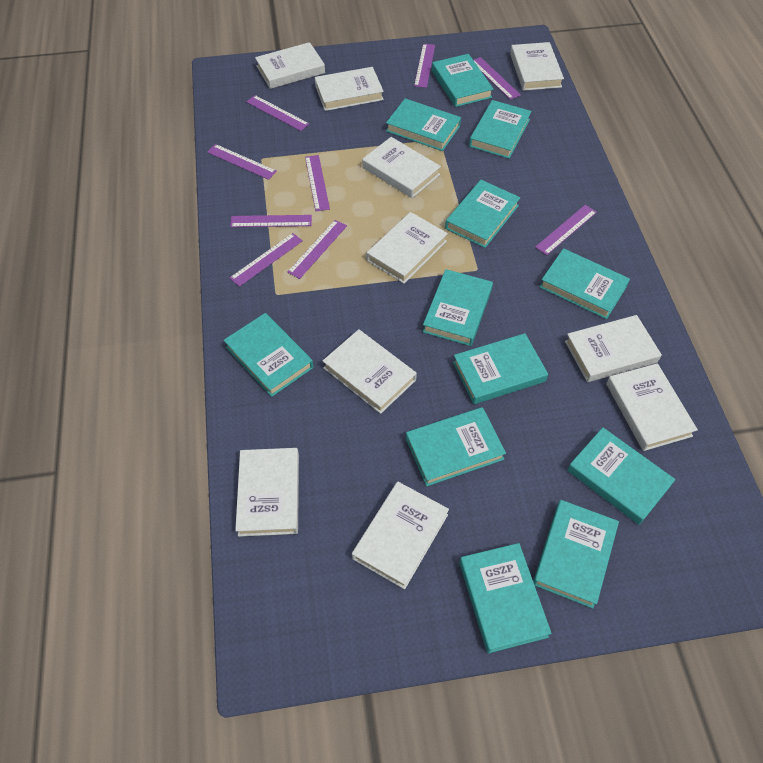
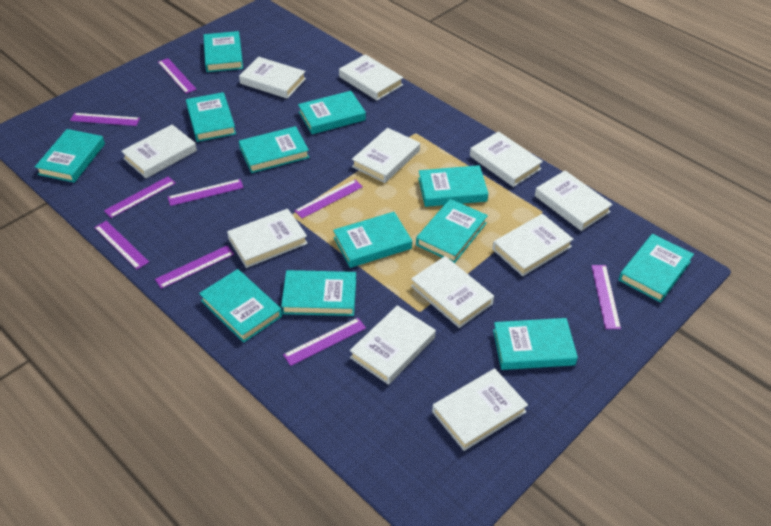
white book: [235,448,299,537] [255,42,325,89] [315,67,384,111] [323,329,417,414] [352,482,449,589] [362,137,441,198] [367,212,448,284] [510,42,564,91] [565,315,662,382] [606,363,698,451] = 10 -> [121,125,197,178] [227,209,308,268] [239,57,306,99] [339,54,403,100] [350,305,436,385] [352,128,420,183] [411,256,494,328] [432,369,528,451] [470,131,543,187] [492,214,574,276] [535,170,613,231] = 11

